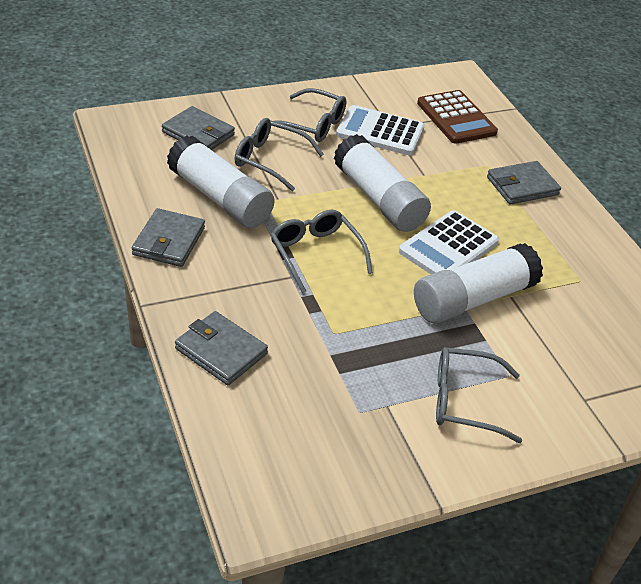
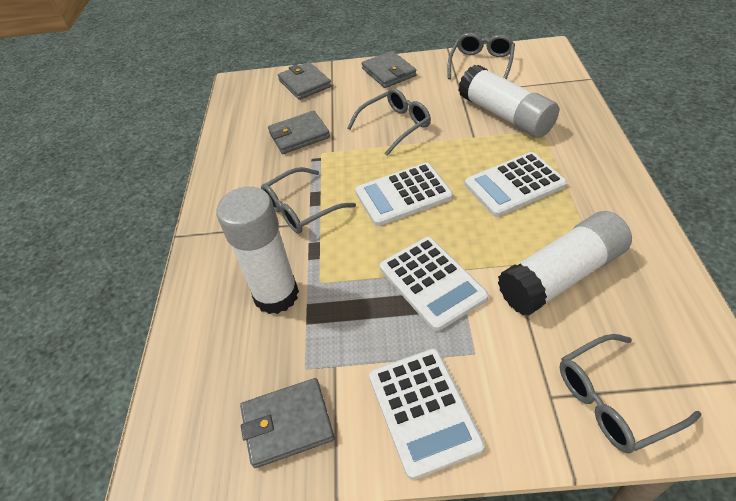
brown calculator: [417,90,498,144] = 1 -> none = 0
white calculator: [336,105,425,155] [399,210,499,274] = 2 -> [355,163,453,226] [369,349,485,480] [380,237,488,331] [465,152,567,217] = 4

